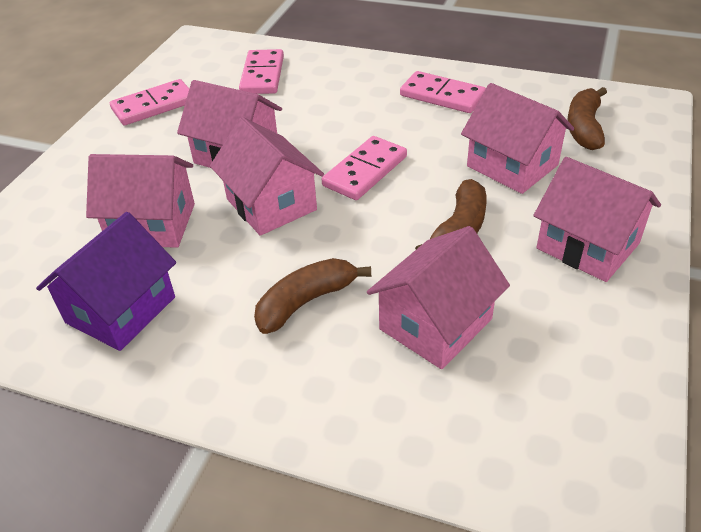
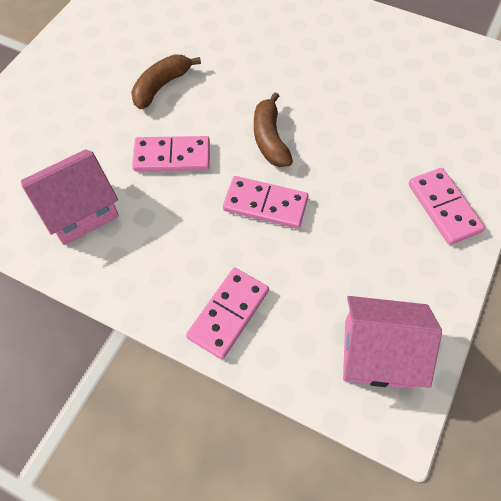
brown banana: [254,258,371,334] [415,179,487,249] [568,87,607,150] = 3 -> [131,54,201,109] [254,92,293,167] = 2
pink house: [86,154,195,248] [177,80,282,168] [210,117,324,236] [367,226,510,369] [461,83,574,194] [533,157,661,282] = 6 -> [21,149,119,245] [343,296,442,389] = 2
purple house: [36,212,176,351] = 1 -> none = 0

